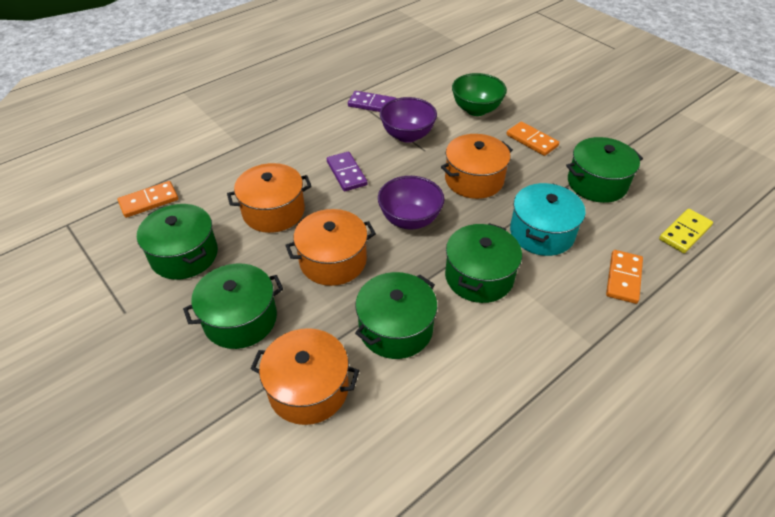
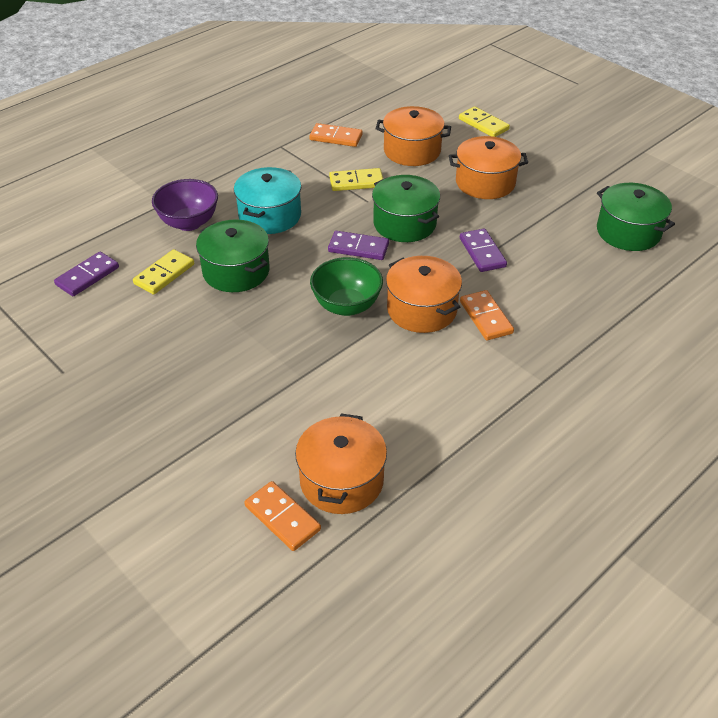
green pot: [137,204,218,280] [183,264,283,349] [355,272,437,359] [445,223,522,303] [566,137,643,203] = 5 -> [196,219,270,292] [372,175,440,242] [597,183,675,251] = 3
purple bowl: [378,176,444,229] [380,97,437,143] = 2 -> [152,179,218,231] = 1
purple domino: [327,152,367,191] [348,91,397,112] = 2 -> [54,252,119,296] [328,231,389,260] [460,229,507,272] = 3
yellow domino: [659,209,713,253] = 1 -> [133,249,194,295] [329,168,383,191] [459,107,510,137] = 3

